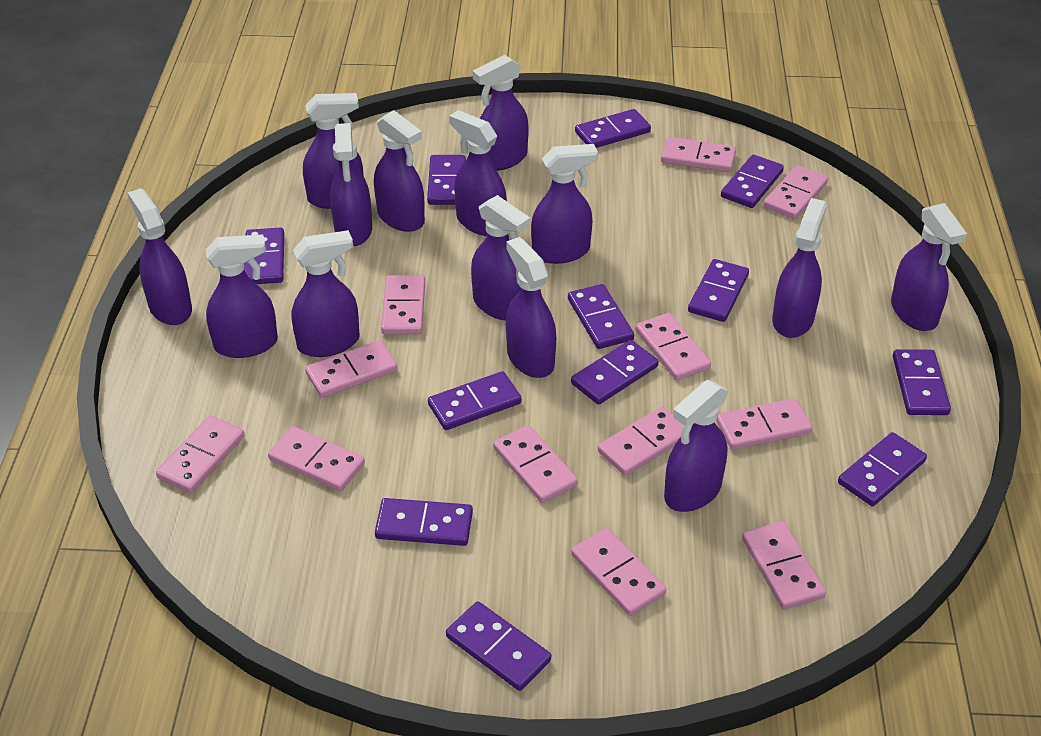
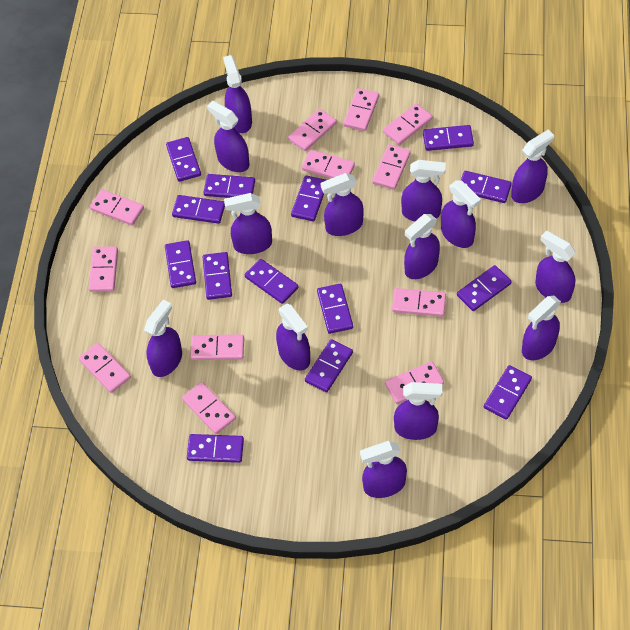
purple domino: [244,228,284,284] [375,498,473,546] [427,155,466,205] [428,371,521,430] [446,601,551,691] [568,284,634,349] [571,340,658,405] [575,109,651,148] [688,259,749,322] [721,155,784,208] [838,432,927,506] [893,349,951,415] = 12 -> [165,240,196,288] [166,137,201,182] [172,195,225,224] [187,434,244,463] [203,174,255,198] [203,252,232,300] [245,259,298,304] [291,175,326,221] [305,339,353,392] [317,284,353,334] [423,125,474,151] [457,265,512,311] [461,171,512,203] [484,365,532,420] = 14

